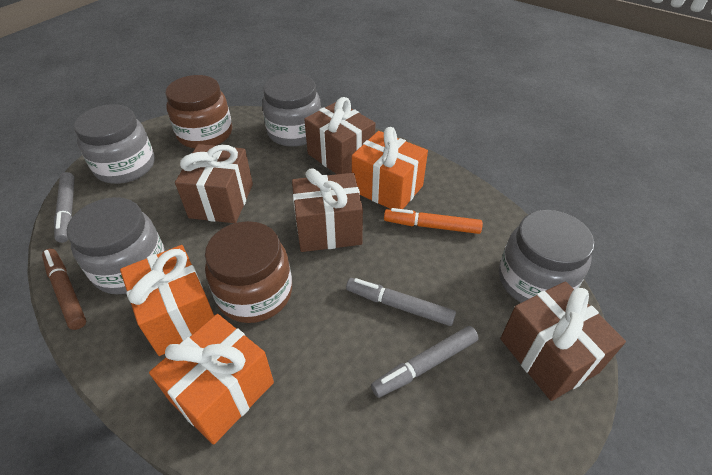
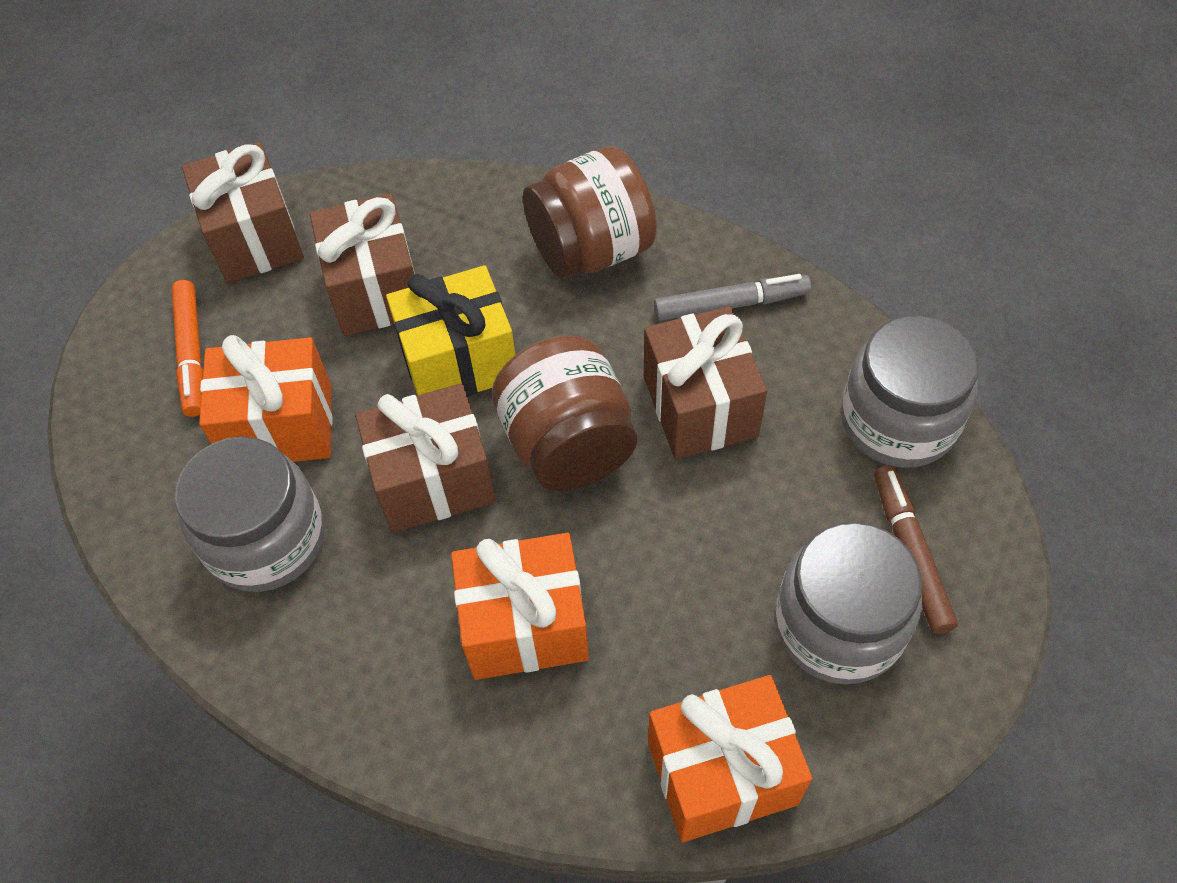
grey jar: [67,197,165,294] [74,104,155,184] [262,73,321,147] [499,210,594,303] = 4 -> [175,436,324,592] [775,522,922,684] [841,315,979,468] = 3
grey marker: [54,172,75,243] [346,278,456,326] [371,326,479,398] = 3 -> [654,274,811,321] = 1
yellow gift: none = 0 -> [386,265,516,397] = 1

